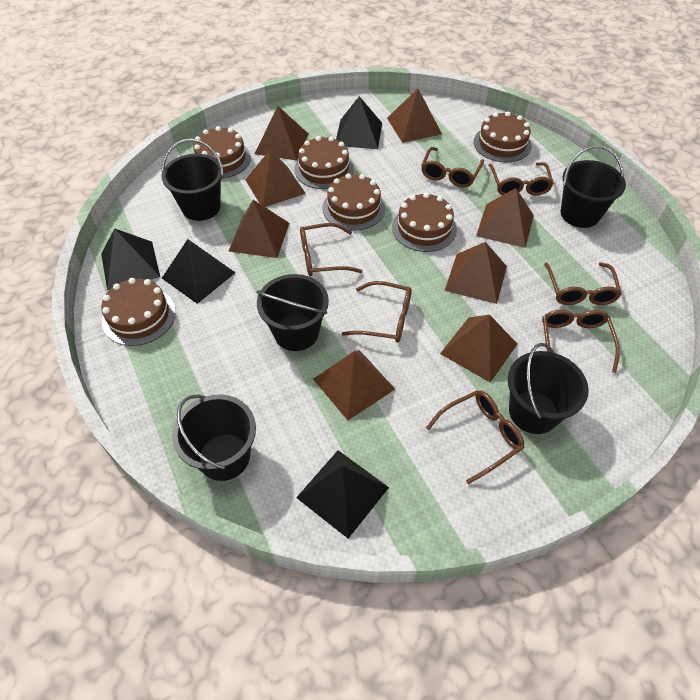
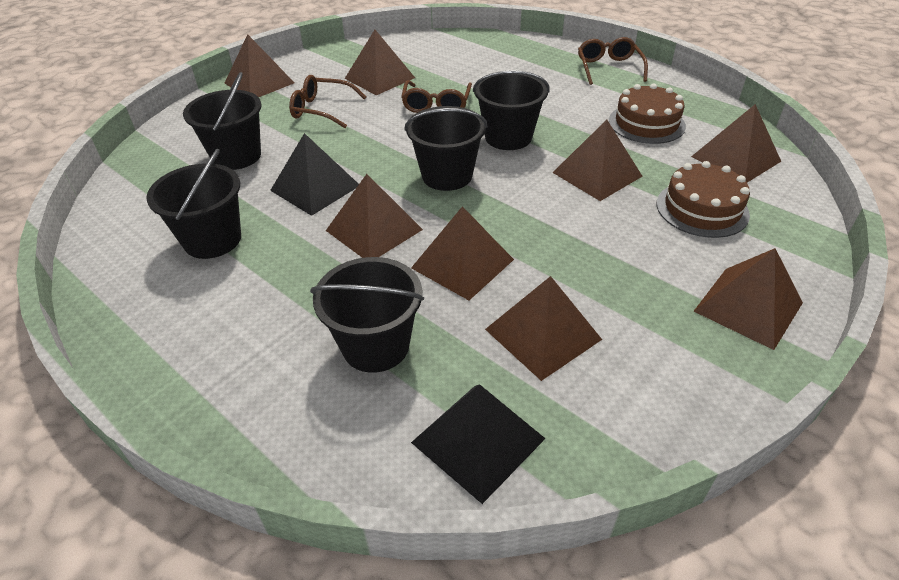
black pyramid: [101,228,160,290] [162,239,236,304] [296,450,389,539] [336,96,382,149] = 4 -> [270,133,359,216] [411,384,546,504] = 2
brown cake: [101,278,176,346] [193,126,251,179] [294,136,354,189] [323,173,385,230] [392,192,457,252] [474,112,532,162] = 6 -> [609,83,686,144] [657,161,750,238] = 2
brown glasses: [300,223,363,276] [341,281,412,343] [421,147,484,188] [426,390,524,484] [488,162,554,196] [542,310,620,373] [544,262,622,305] = 7 -> [289,75,366,128] [401,80,472,113] [578,37,648,85] = 3

